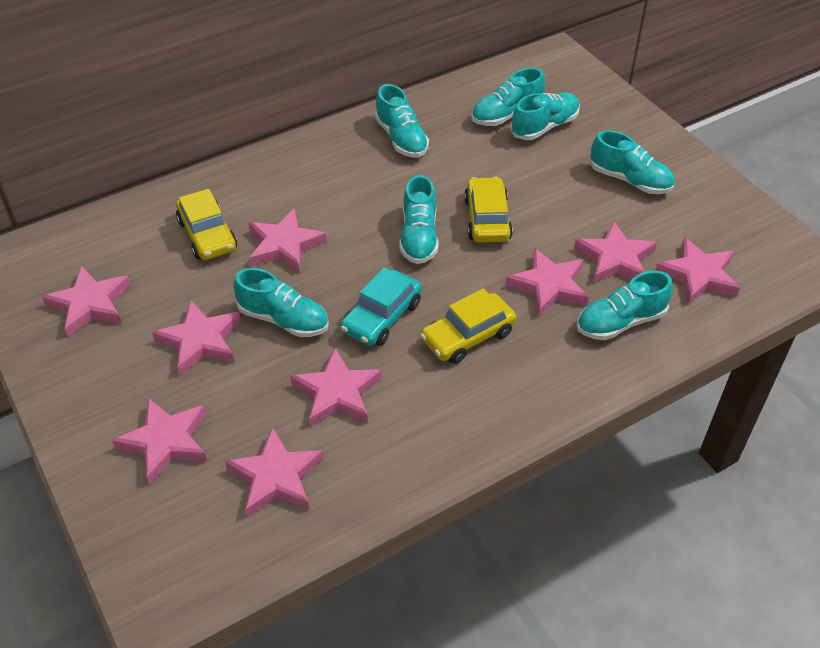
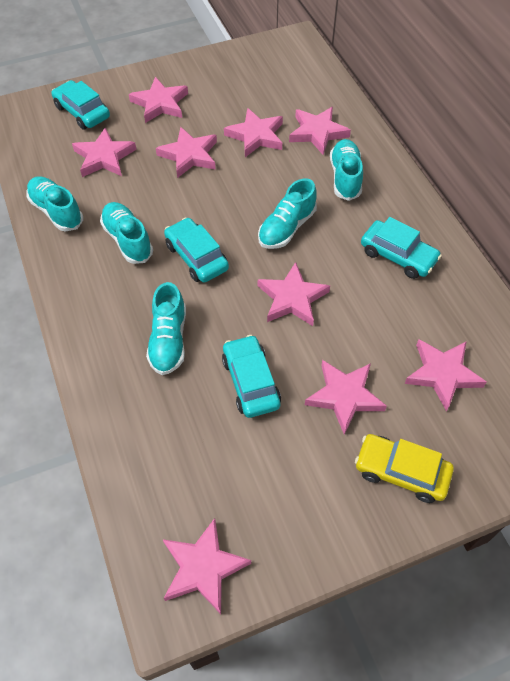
turquoise car: [340,267,422,346] = 1 -> [51,80,110,130] [164,217,229,283] [222,335,281,418] [361,217,442,279] = 4
turquoise shoe: [233,268,329,337] [375,84,429,157] [399,175,439,264] [471,68,545,126] [511,92,580,140] [577,271,673,340] [590,131,675,194] = 7 -> [26,176,83,232] [100,202,153,264] [146,282,186,375] [258,178,317,249] [330,139,363,201] = 5
yellow car: [176,189,237,260] [420,288,516,364] [464,177,513,243] = 3 -> [355,434,454,503] = 1

